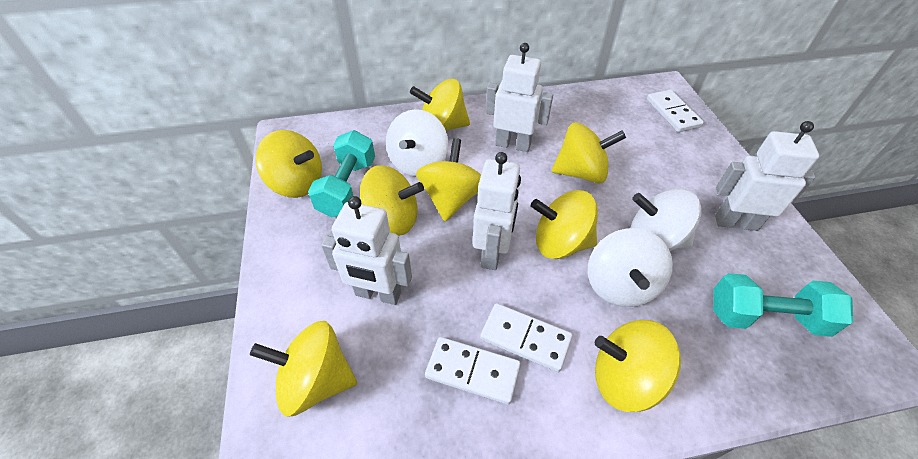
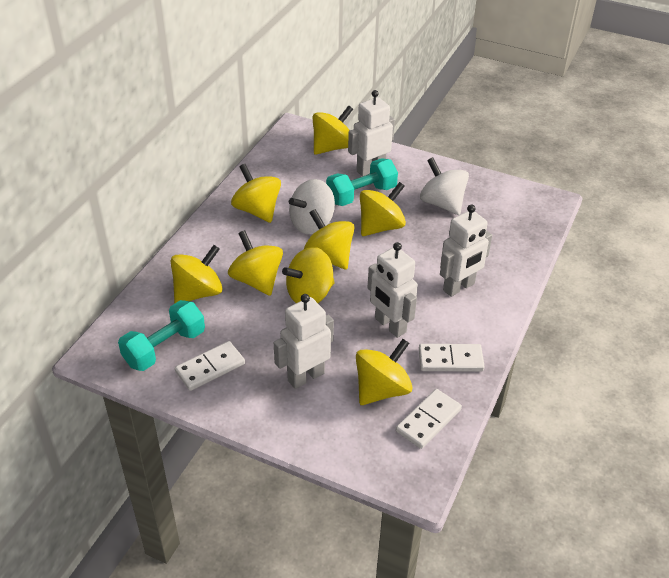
white spinning top: [386,109,448,177] [588,228,673,307] [631,189,702,251] = 3 -> [289,179,335,234] [420,157,469,215] = 2

